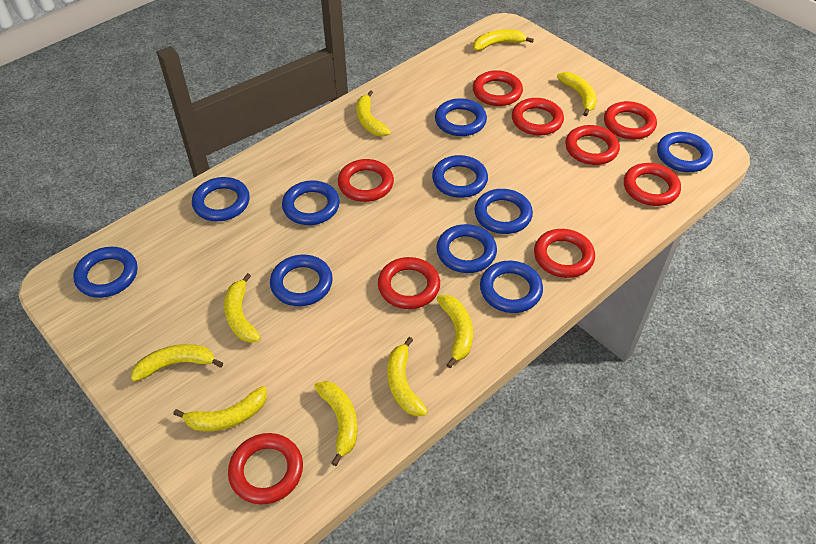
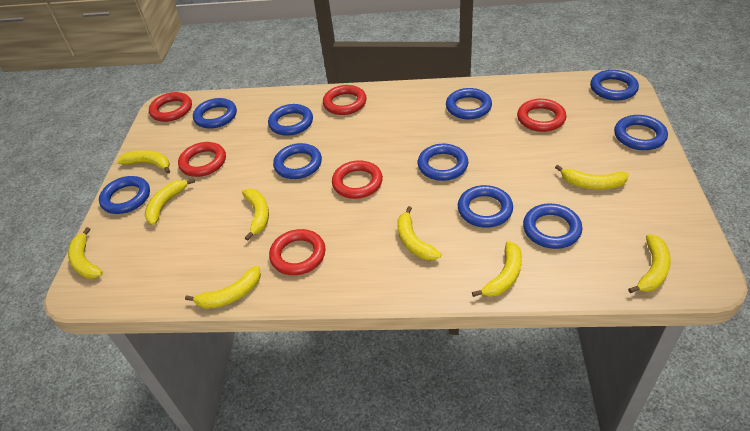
red ring: [228,433,303,505] [338,159,394,202] [378,257,440,309] [473,70,523,106] [512,98,564,136] [534,229,595,278] [565,125,620,165] [604,101,657,139] [624,163,681,206] = 9 -> [149,92,192,122] [178,142,226,177] [269,229,326,275] [323,85,367,115] [332,160,383,199] [517,99,566,132] = 6

